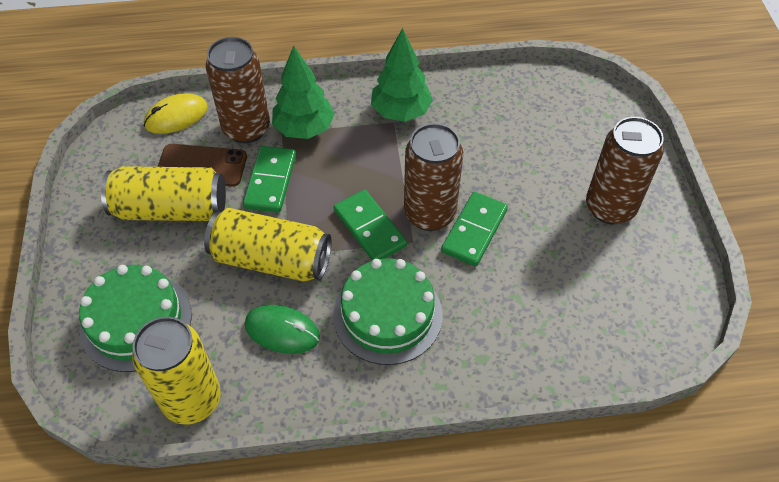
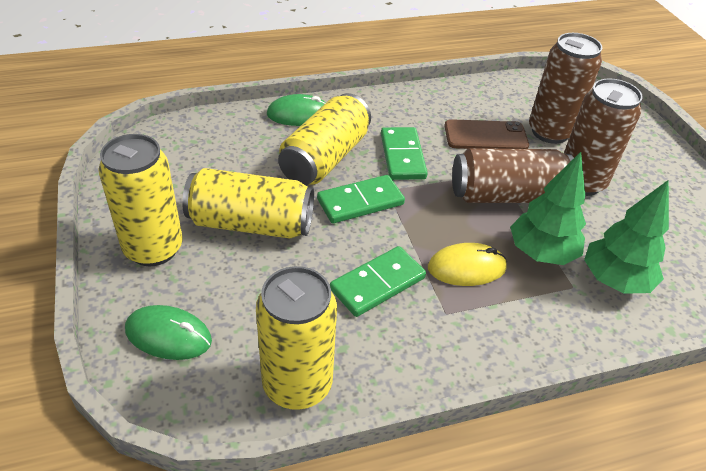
green cake: [79,265,192,372] [333,258,442,365] = 2 -> none = 0
green mouse: [245,305,320,354] = 1 -> [125,305,212,360] [267,94,326,126] = 2
yellow can: [101,166,226,221] [132,317,221,425] [204,208,331,282] = 3 -> [98,134,183,266] [182,168,314,239] [256,266,337,410] [278,93,371,185] = 4

